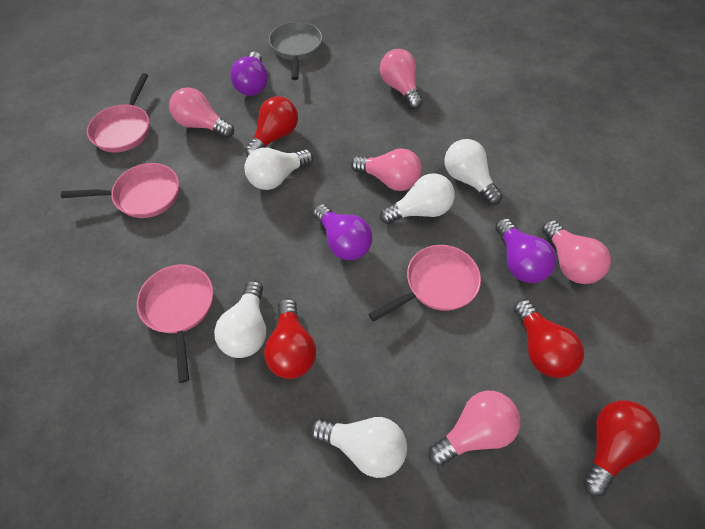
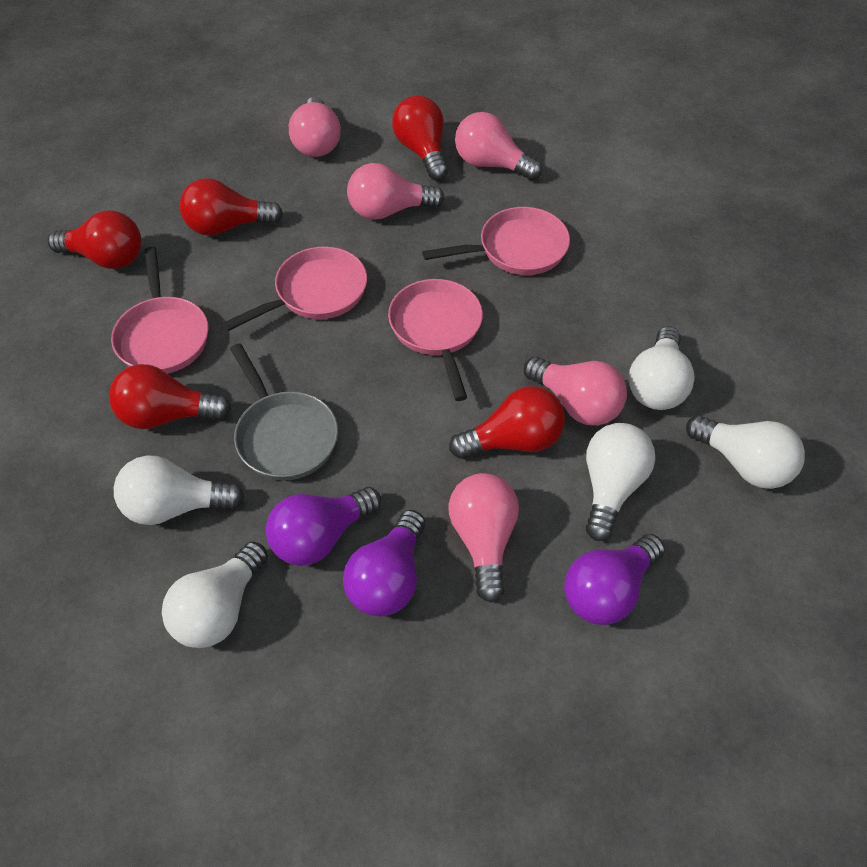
red light bulb: [245,96,298,157] [264,298,316,379] [514,299,584,378] [583,400,661,496] = 4 -> [48,210,142,269] [109,364,231,429] [180,178,283,236] [392,95,448,180] [449,386,565,459] = 5

